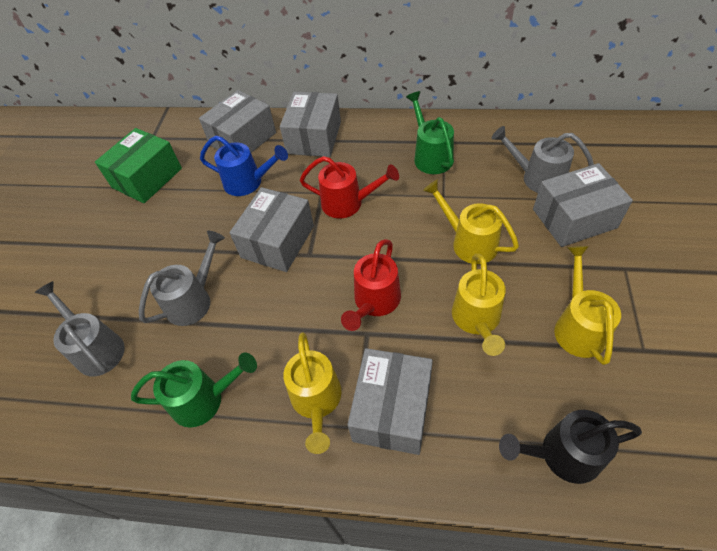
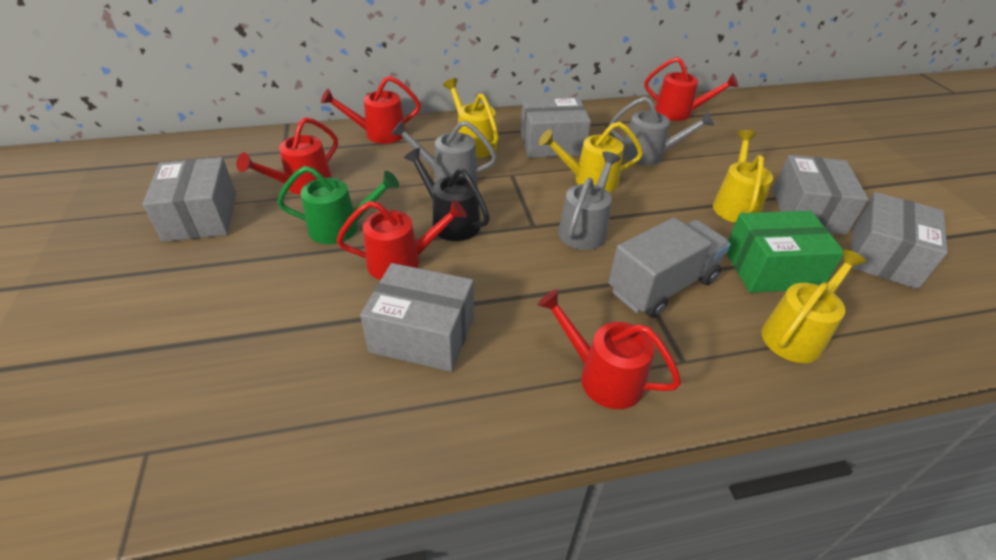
blue watering can: [200,135,288,196] = 1 -> none = 0
green watering can: [131,353,257,428] [406,91,454,174] = 2 -> [277,166,399,244] = 1
grey truck: none = 0 -> [609,217,731,318] = 1
red watering can: [300,156,399,218] [341,239,401,331] = 2 -> [236,117,338,195] [321,76,421,144] [336,200,467,280] [537,289,681,409] [644,57,738,121] = 5

